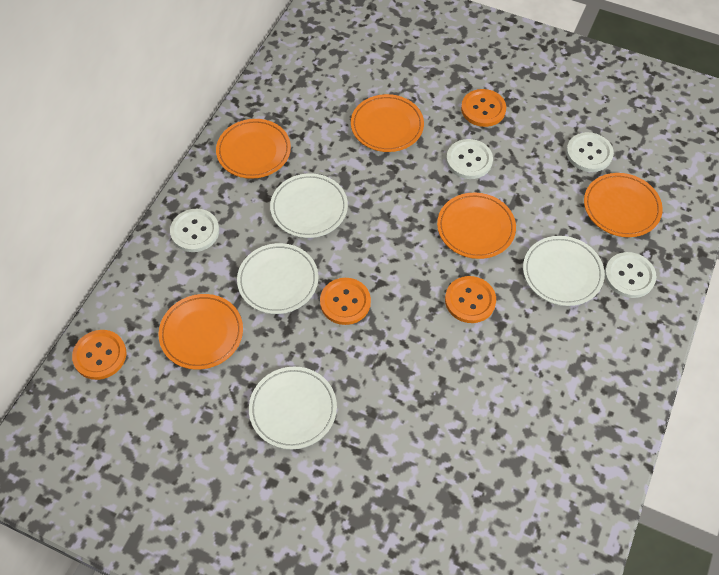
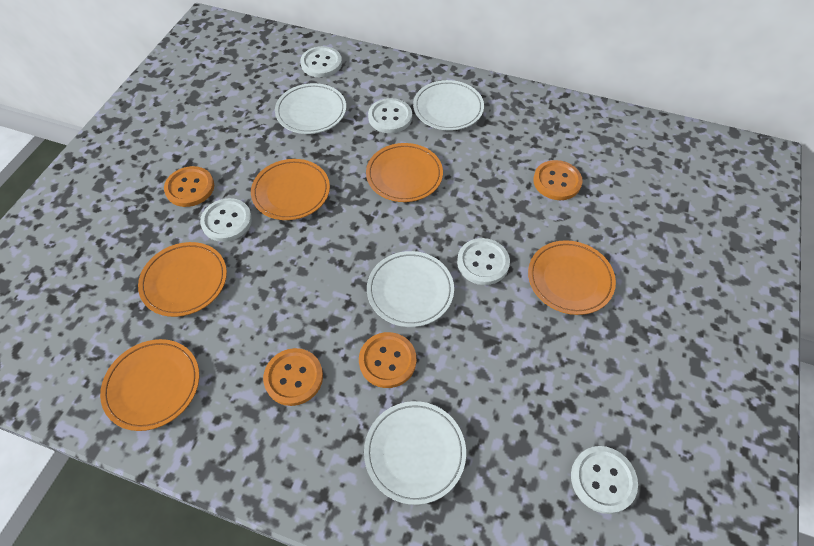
white button: [170,209,219,252] [446,139,493,179] [566,132,614,172] [605,252,656,298] = 4 -> [200,198,252,242] [300,46,342,77] [368,98,412,133] [457,238,510,285] [571,446,638,514] = 5

